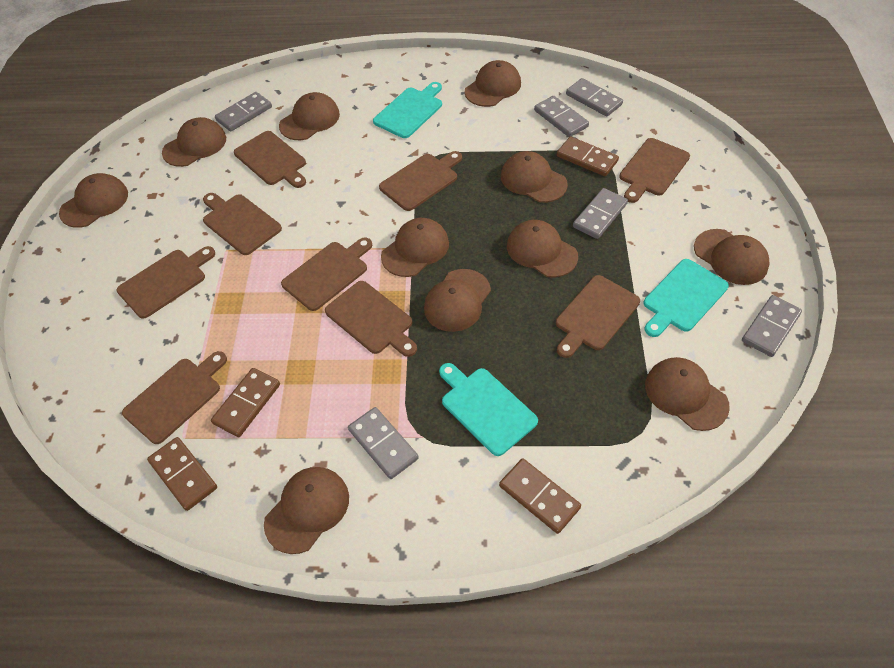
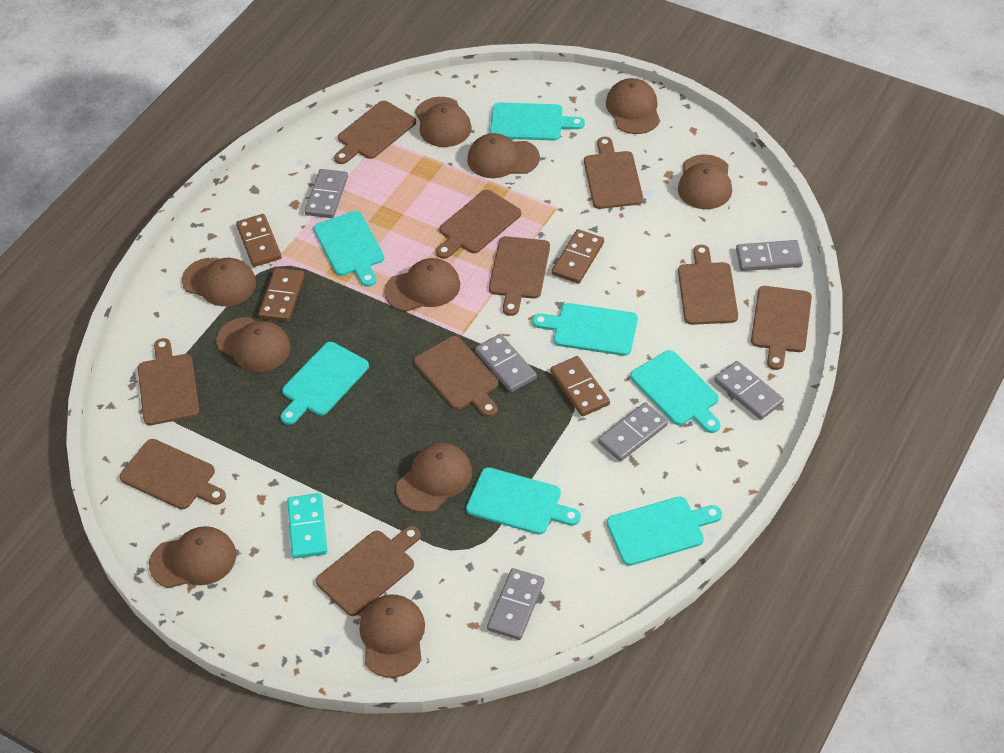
brown cap: [59,173,128,228] [162,117,226,167] [264,467,349,554] [279,92,340,140] [381,218,449,277] [424,269,491,332] [465,60,521,107] [501,151,568,203] [507,220,578,278] [645,357,730,431] [694,229,770,285] = 11 -> [149,526,236,588] [182,258,256,306] [216,317,291,372] [359,595,425,678] [384,258,460,312] [396,443,472,513] [415,97,472,147] [467,133,540,178] [606,78,660,134] [678,154,732,209] = 10
brown cutting board: [117,246,215,319] [122,351,227,444] [203,193,282,255] [234,131,306,188] [281,237,372,311] [325,281,417,357] [379,151,462,211] [556,275,640,358] [619,138,690,203] = 9 -> [120,439,226,509] [138,338,199,425] [316,526,421,616] [334,101,416,164] [414,336,498,417] [436,190,521,259] [489,236,550,316] [584,137,643,209] [678,245,738,325] [751,286,812,370] = 10
turquoise cutting board: [373,82,442,138] [439,363,538,456] [644,259,729,337] = 3 -> [281,342,369,425] [313,211,384,287] [466,467,581,535] [490,102,585,141] [532,303,638,356] [607,497,722,566] [630,350,720,433] = 7
turquoise domino: none = 0 -> [287,493,327,559] = 1

